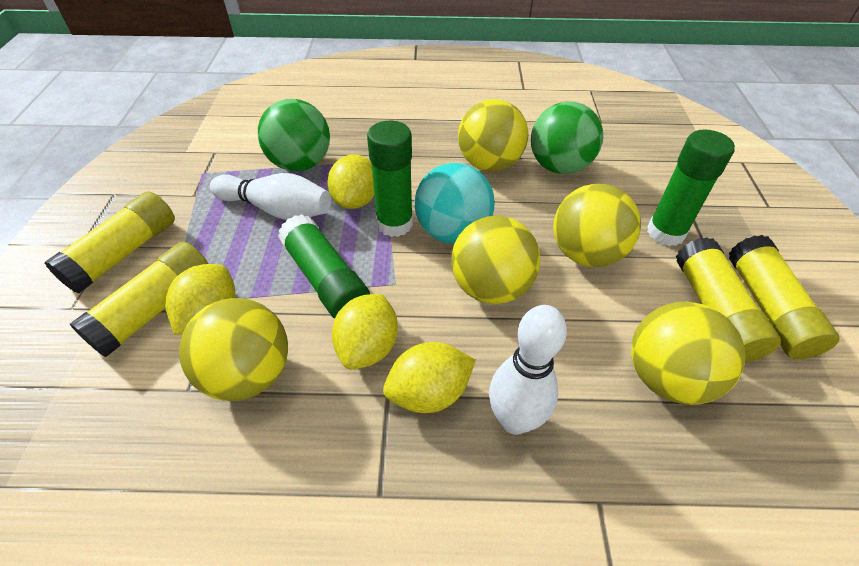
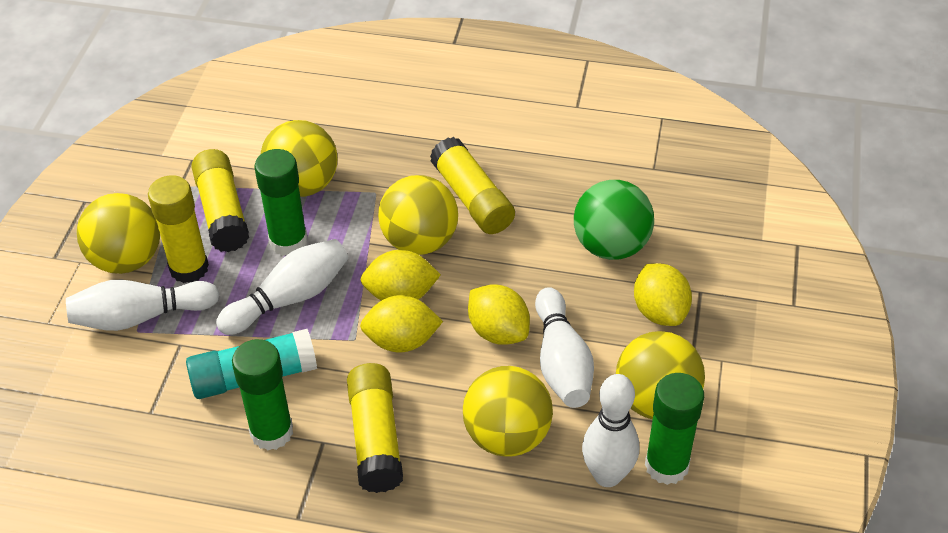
green ball: [258,99,330,171] [531,101,603,174] = 2 -> [574,180,654,260] = 1
turquoise ball: [415,163,495,244] = 1 -> none = 0
turquoise glue stick: none = 0 -> [186,329,317,399] = 1
white bowling pin: [210,173,331,220] [489,305,567,435] = 2 -> [66,280,220,331] [216,239,348,335] [535,287,594,408] [582,374,639,487] = 4

